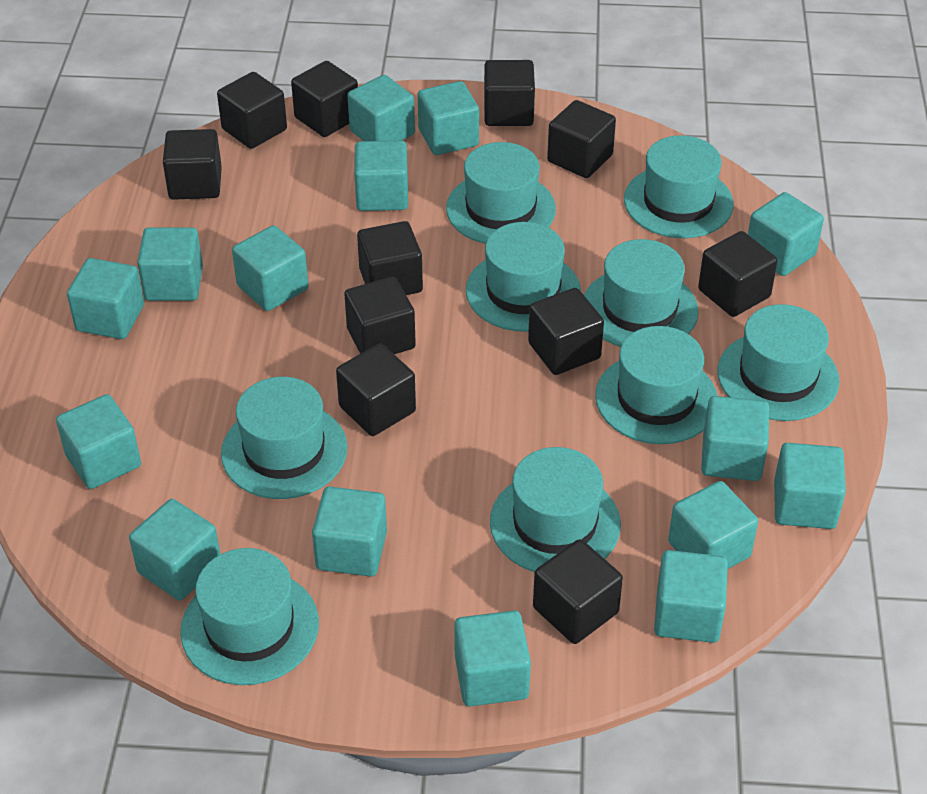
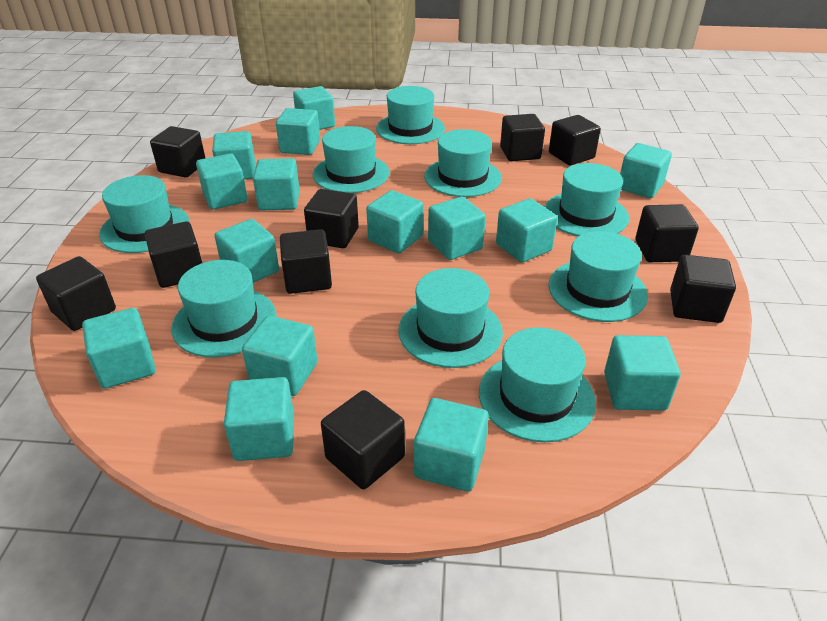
black cube: [163,129,222,200] [217,72,287,149] [291,61,358,137] [336,344,416,436] [344,277,416,354] [357,221,423,295] [484,60,535,126] [528,288,604,375] [533,539,623,644] [547,100,616,178] [698,231,778,317] = 11 -> [36,256,116,331] [145,221,202,288] [150,126,205,177] [280,229,332,294] [304,189,359,248] [321,390,405,489] [500,114,545,161] [549,115,601,165] [635,204,699,262] [670,255,736,323] = 10

